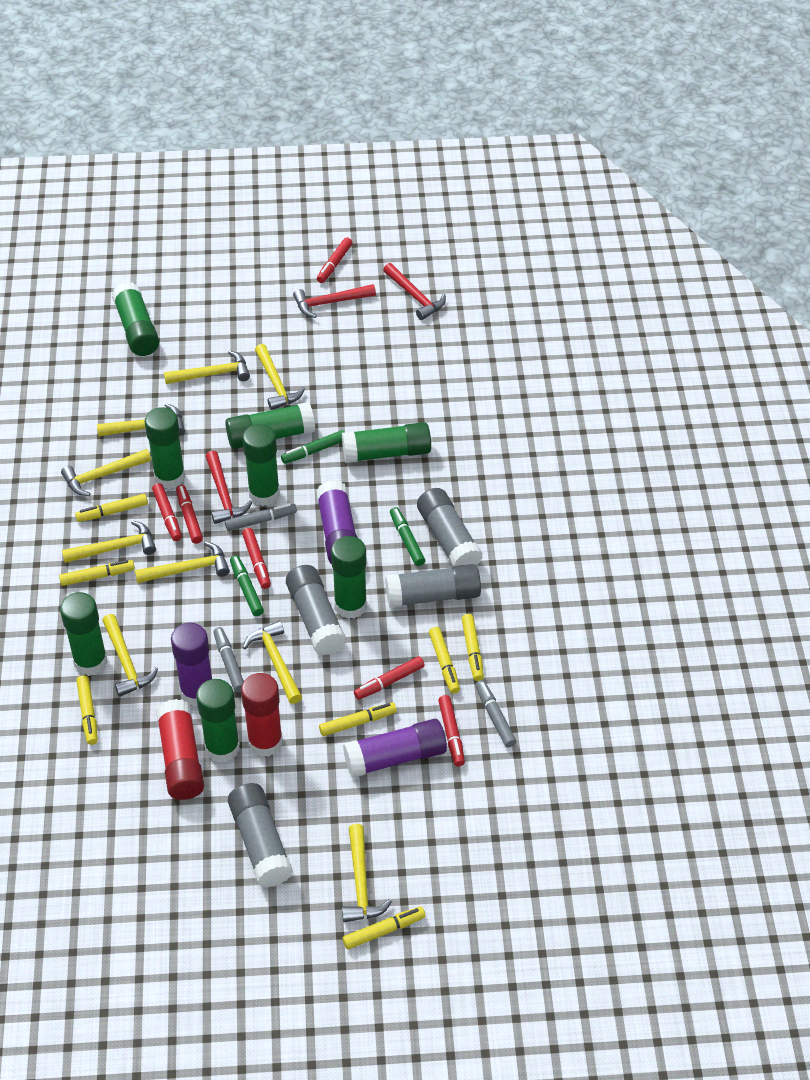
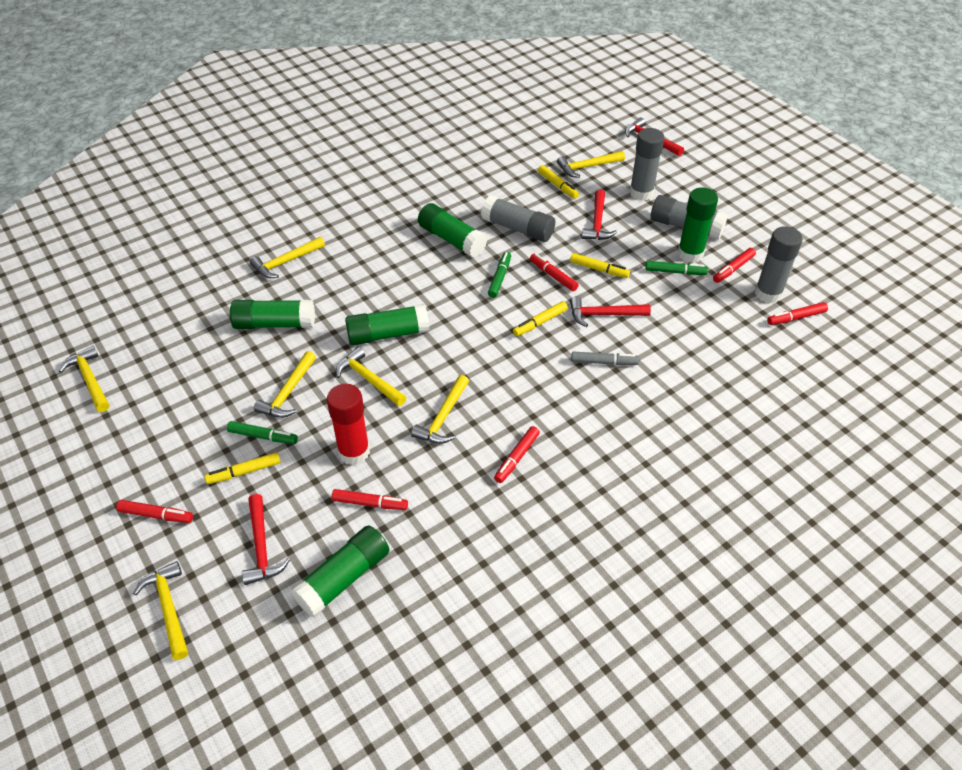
green glue stick: [60,592,108,676] [112,282,159,356] [145,407,185,489] [196,679,240,763] [225,402,315,449] [242,424,280,506] [331,536,367,619] [342,422,431,463] = 8 -> [230,300,315,329] [291,526,389,617] [345,304,430,345] [418,203,487,258] [678,187,718,263] = 5
grey marker: [213,627,244,692] [225,503,297,531] [475,680,516,748] = 3 -> [571,351,639,365] = 1
purple glue stick: [171,623,212,706] [316,480,358,564] [343,719,447,778] = 3 -> none = 0
red glue stick: [156,699,204,800] [241,673,283,757] = 2 -> [327,384,370,465] = 1
red hammer: [205,451,253,524] [293,284,376,318] [383,263,446,320] = 3 -> [242,494,290,585] [570,296,651,327] [582,190,617,240] [625,117,684,156] = 4
yellow hammer: [61,449,151,496] [62,520,156,563] [97,403,185,437] [102,614,158,697] [135,541,230,583] [164,350,250,384] [243,621,302,704] [255,344,305,410] [342,824,392,922] = 9 -> [59,346,109,412] [133,561,188,660] [250,237,325,278] [254,351,316,418] [336,347,407,406] [411,375,469,444] [557,151,625,178] = 7
yellow marker: [59,560,135,586] [75,494,148,522] [76,675,98,745] [319,703,397,736] [342,907,425,949] [429,627,460,694] [462,614,484,681] = 7 -> [204,452,281,484] [513,301,568,336] [538,165,579,199] [570,253,630,278] = 4

